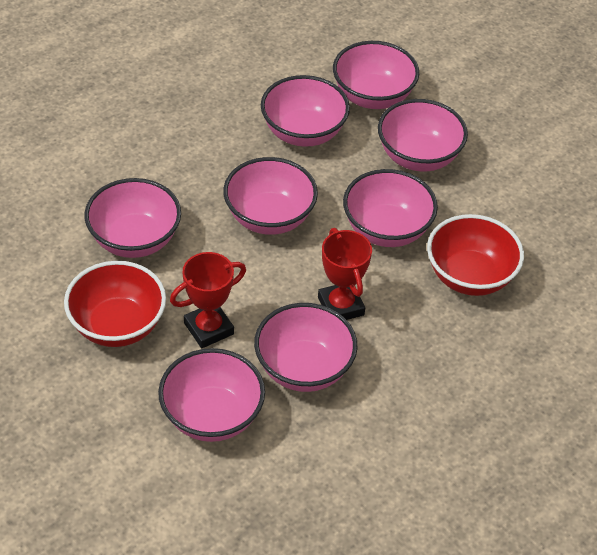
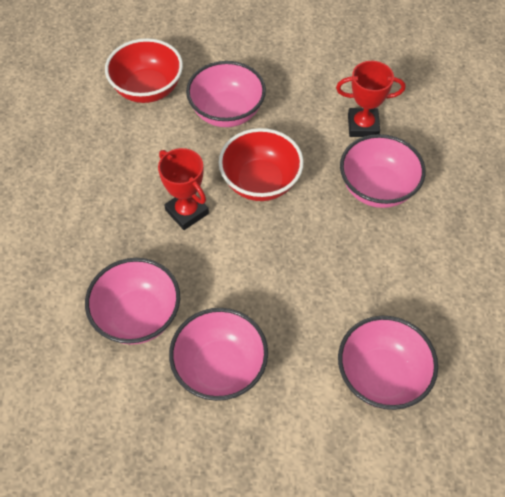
pink bowl: [84,178,181,258] [158,348,265,442] [223,157,318,235] [254,303,357,392] [261,75,350,147] [333,41,419,109] [343,169,438,247] [378,99,468,171] = 8 -> [85,258,180,345] [169,308,268,401] [186,61,266,127] [338,316,438,410] [340,134,426,208] = 5

